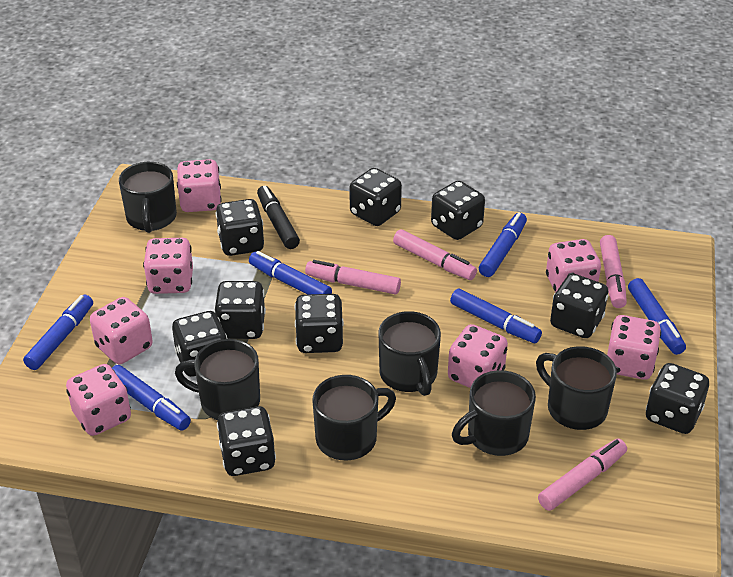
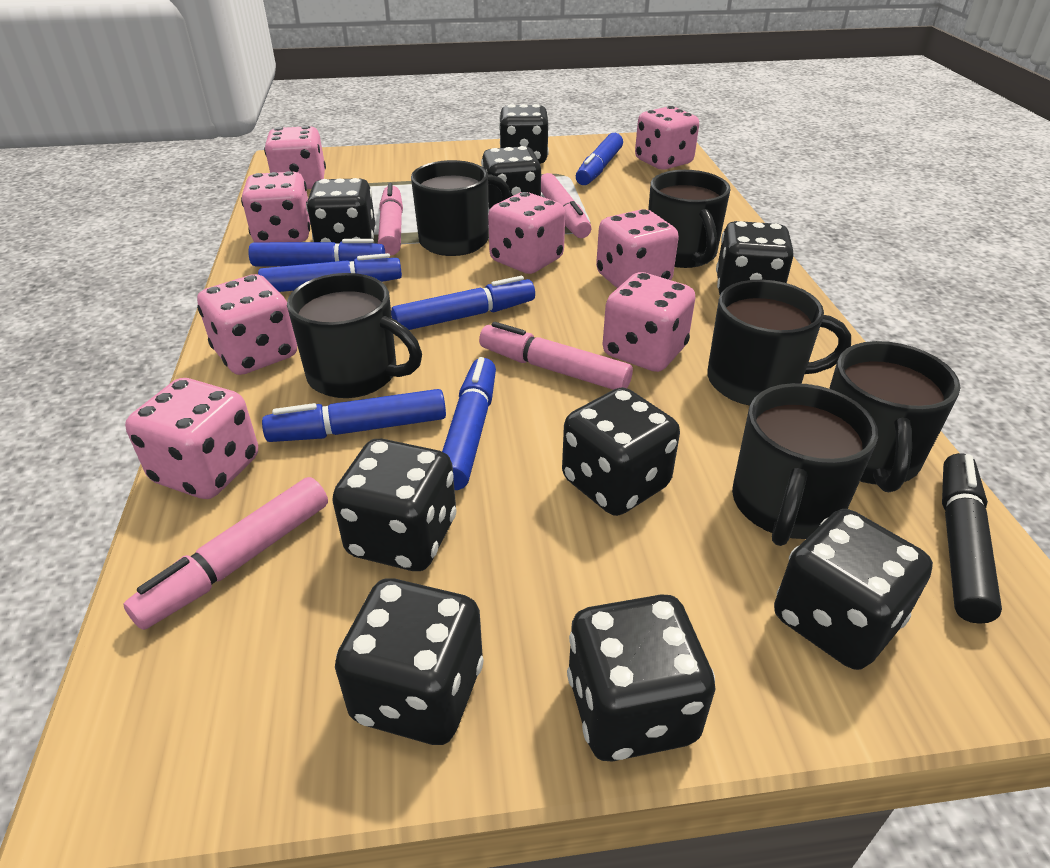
pink dice: [66,364,131,436] [90,297,153,364] [143,238,193,294] [177,159,222,212] [448,324,508,388] [546,239,601,293] [607,315,661,380] = 7 -> [125,378,258,499] [197,274,297,375] [241,171,310,242] [264,126,326,189] [488,192,565,274] [596,209,679,288] [602,272,696,372] [635,106,699,170] = 8

